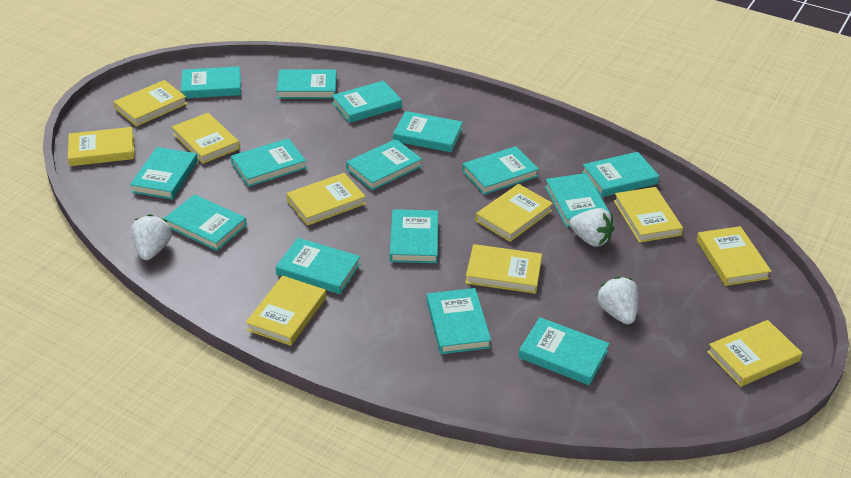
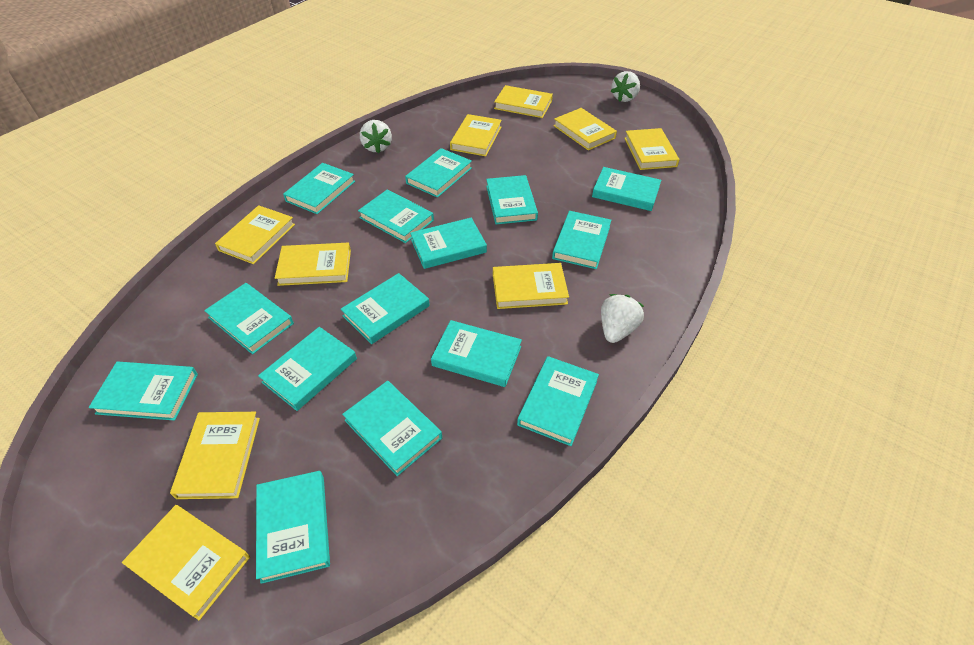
yellow book: [68,127,134,166] [113,80,187,127] [172,113,240,164] [245,276,326,346] [286,173,366,226] [465,244,542,294] [476,184,553,242] [614,187,683,243] [696,226,772,286] [707,320,802,387] = 10 -> [122,505,250,620] [170,412,260,499] [215,205,295,264] [275,243,351,286] [450,114,502,156] [493,263,569,309] [494,85,553,118] [554,108,617,150] [624,128,680,170] = 9

